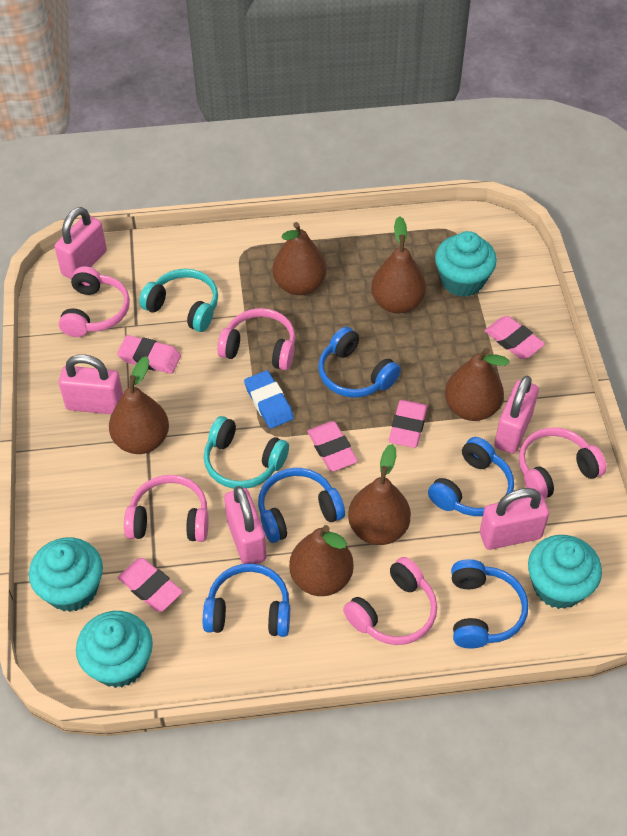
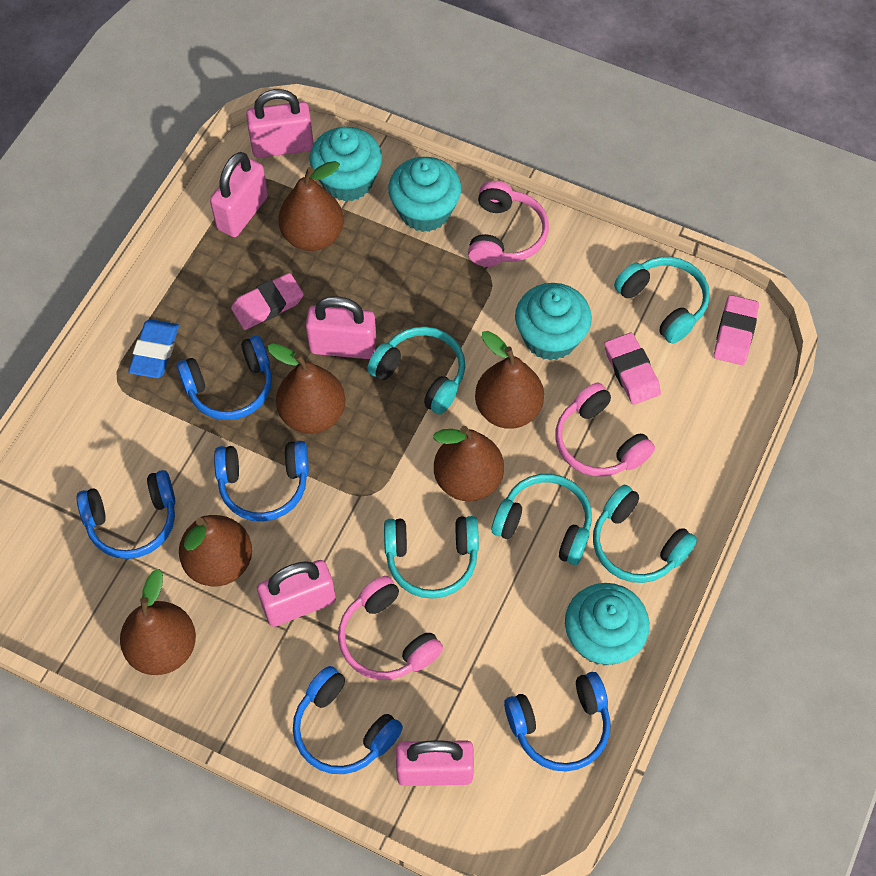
pink eraser: [117,335,181,374] [118,558,183,612] [307,421,358,471] [389,400,427,448] [485,316,545,359] = 5 -> [231,273,304,330] [604,332,661,405] [714,295,759,365] = 3
pink headphones: [59,266,130,337] [124,475,209,542] [217,308,295,370] [343,557,437,645] [519,427,607,499] = 5 -> [338,576,443,680] [468,181,549,267] [556,382,655,477] = 3
turquoise headphones: [139,269,218,332] [204,416,289,489] = 2 -> [367,326,465,414] [384,516,479,599] [492,474,592,565] [593,485,697,583] [614,257,710,344] = 5

